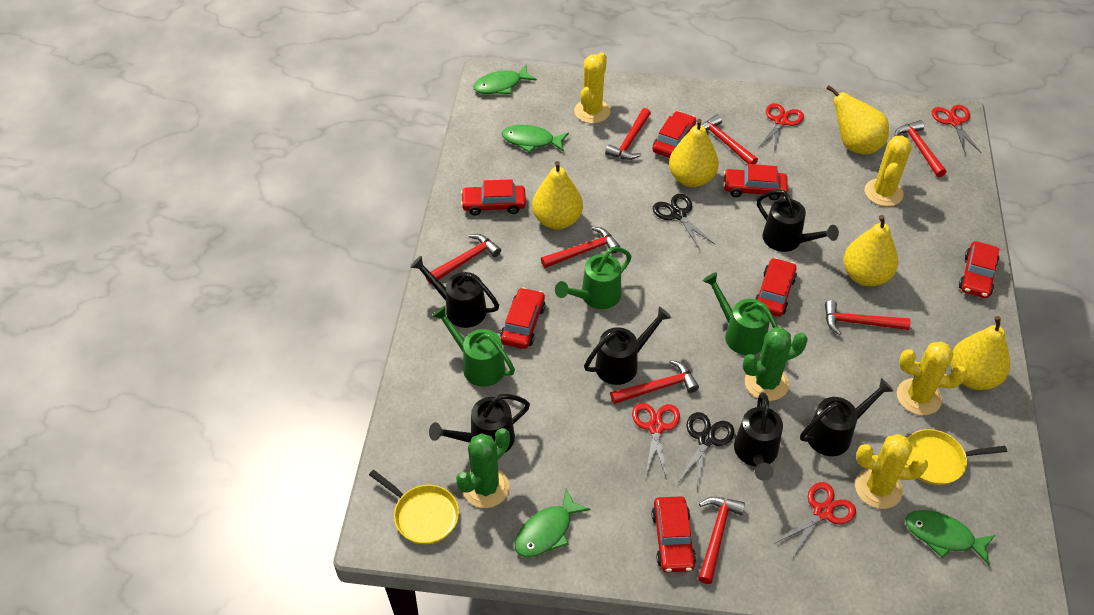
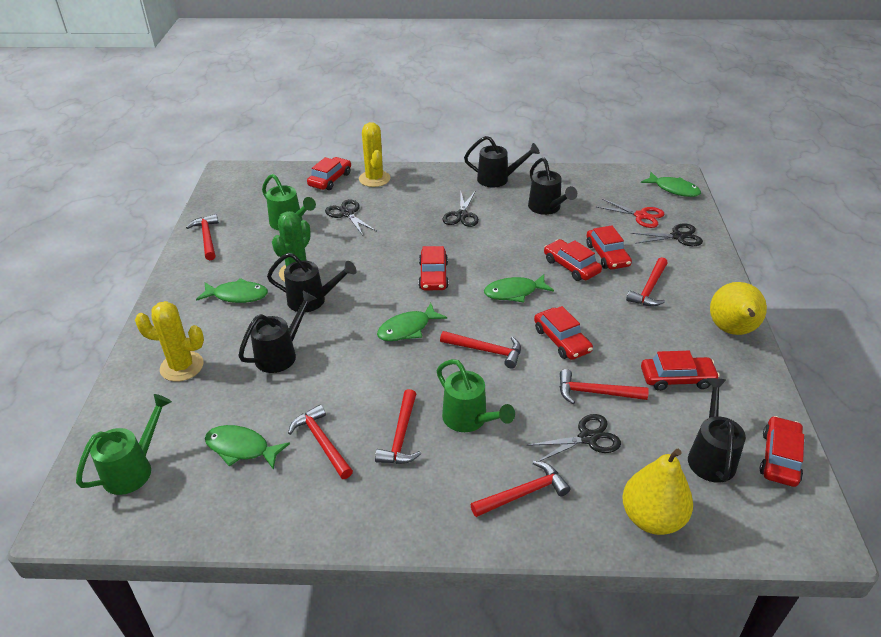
black scissors: [653,194,715,250] [677,412,734,488] = 2 -> [325,199,376,236] [442,192,479,227] [527,414,621,461] [631,223,703,246] = 4
black watering can: [410,256,499,328] [429,394,530,453] [584,307,671,385] [734,392,783,481] [757,190,839,252] [800,378,894,456] = 6 -> [238,291,317,373] [267,253,357,312] [464,136,540,187] [528,158,577,215] [688,378,746,483] = 5
green cactus: [456,428,510,508] [743,327,808,401] = 2 -> [272,211,311,282] = 1
green fish: [473,65,537,94] [502,125,569,153] [515,489,590,557] [905,510,995,565] = 4 -> [196,278,268,303] [205,425,290,470] [377,303,447,341] [484,274,554,302] [641,172,701,197] = 5
red hammer: [426,234,501,284] [541,227,620,268] [605,108,651,160] [610,360,699,404] [698,497,745,584] [701,114,758,164] [825,300,911,335] [894,120,946,177] = 8 -> [186,214,219,260] [288,405,353,479] [375,389,421,464] [440,331,521,369] [470,461,570,517] [559,369,649,404] [626,257,668,306] = 7
red scissors: [632,403,680,479] [758,103,804,150] [775,482,856,559] [932,105,982,155] = 4 -> [597,199,664,228] = 1
yellow cactus: [574,52,610,123] [855,434,928,509] [865,136,911,206] [897,341,967,415] = 4 -> [135,301,204,382] [359,122,391,187] = 2
yellow pan: [369,470,459,544] [906,429,1007,485] = 2 -> none = 0
yellow pear: [532,161,583,230] [669,119,719,187] [826,85,889,155] [843,215,898,286] [950,316,1010,390] = 5 -> [622,449,693,535] [710,282,767,335] = 2

